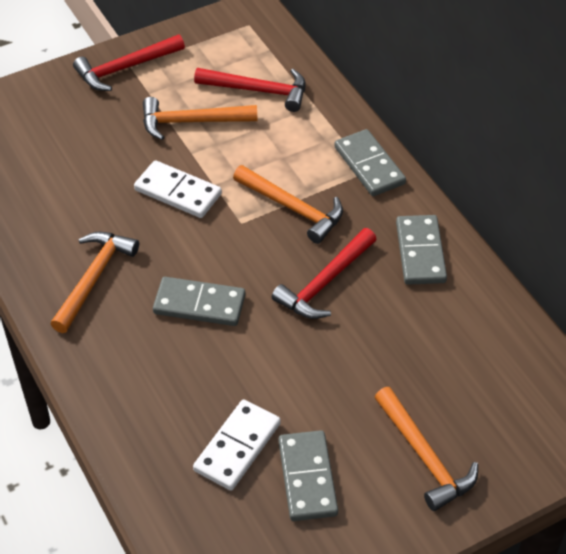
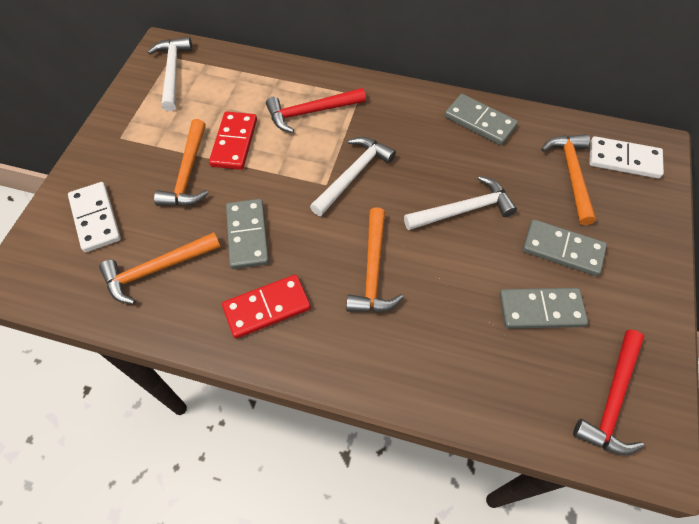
red domino: none = 0 -> [209,111,257,170] [222,275,311,339] = 2
red hammer: [73,35,185,91] [194,68,305,112] [272,228,377,319] = 3 -> [266,88,366,133] [573,330,644,455] = 2
white hammer: none = 0 -> [148,37,192,111] [310,137,396,216] [404,176,517,230] = 3

